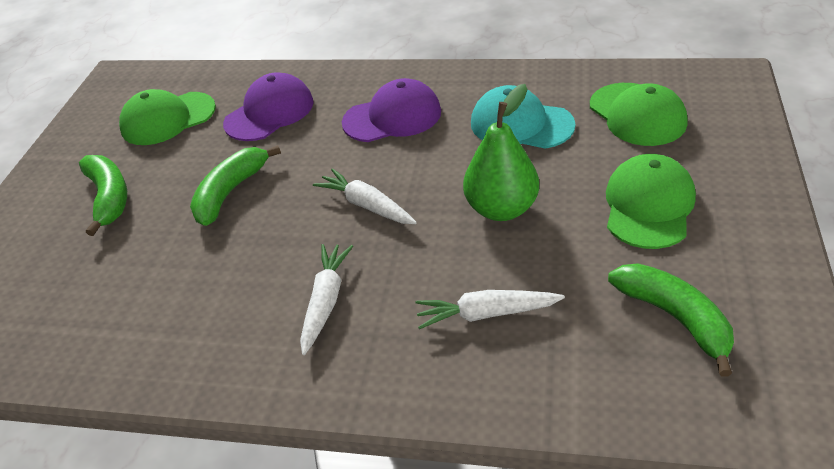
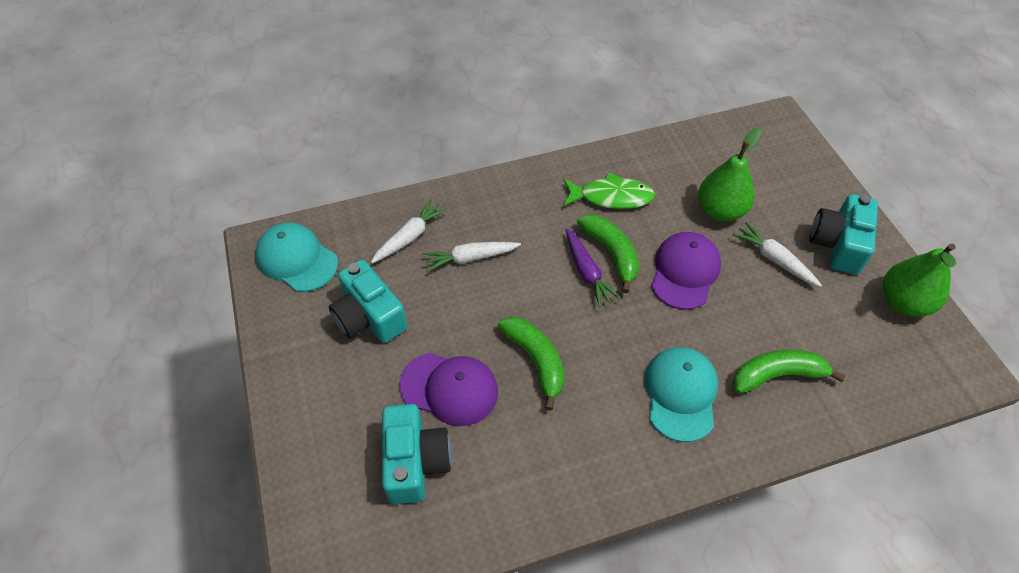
green cap: [119,89,216,145] [590,83,687,146] [606,154,696,249] = 3 -> none = 0
green fish: none = 0 -> [563,172,655,209] = 1
green pear: [463,84,539,221] = 1 -> [698,127,762,221] [883,243,956,317] = 2
purple carrot: none = 0 -> [566,228,621,307] = 1
turquoise camera: none = 0 -> [329,260,408,343] [382,404,452,504] [810,194,878,275] = 3
turquoise cap: [471,85,575,149] = 1 -> [255,223,338,292] [645,347,718,442] = 2

